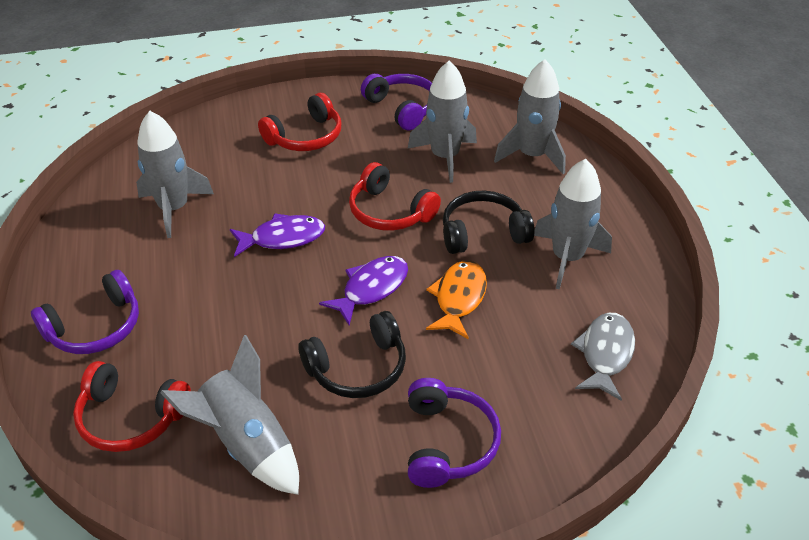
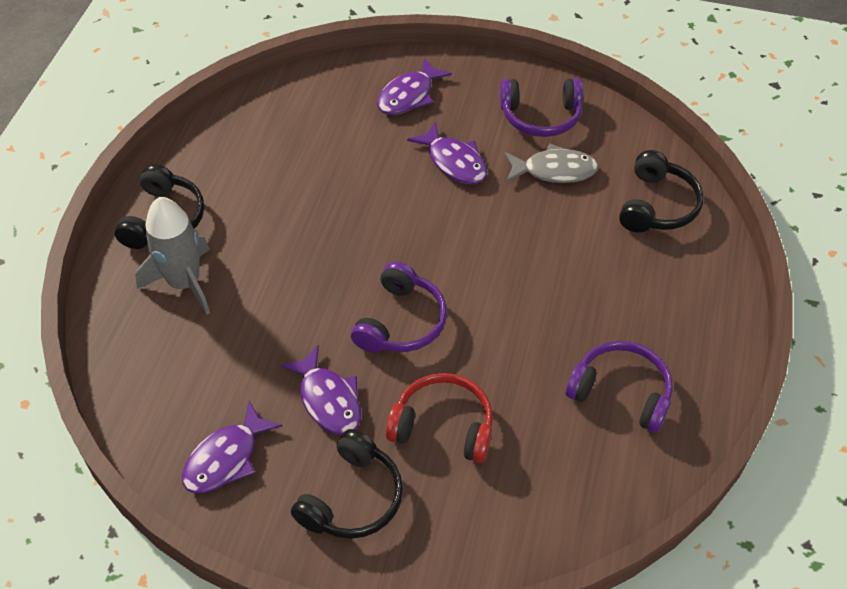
black headphones: [298,311,406,398] [443,191,535,254] = 2 -> [114,164,204,249] [291,429,403,539] [619,150,704,233] = 3
grey rocket: [136,111,214,238] [160,335,299,495] [408,61,477,183] [494,59,566,174] [534,159,612,290] = 5 -> [135,197,210,315] = 1
orange fish: [426,260,487,339] = 1 -> none = 0
purple fish: [230,213,325,257] [319,256,408,325] = 2 -> [182,401,282,493] [280,345,361,435] [377,58,452,115] [407,122,487,184] = 4
red headphones: [73,361,191,452] [258,93,341,151] [349,162,441,231] = 3 -> [386,373,493,463] = 1

